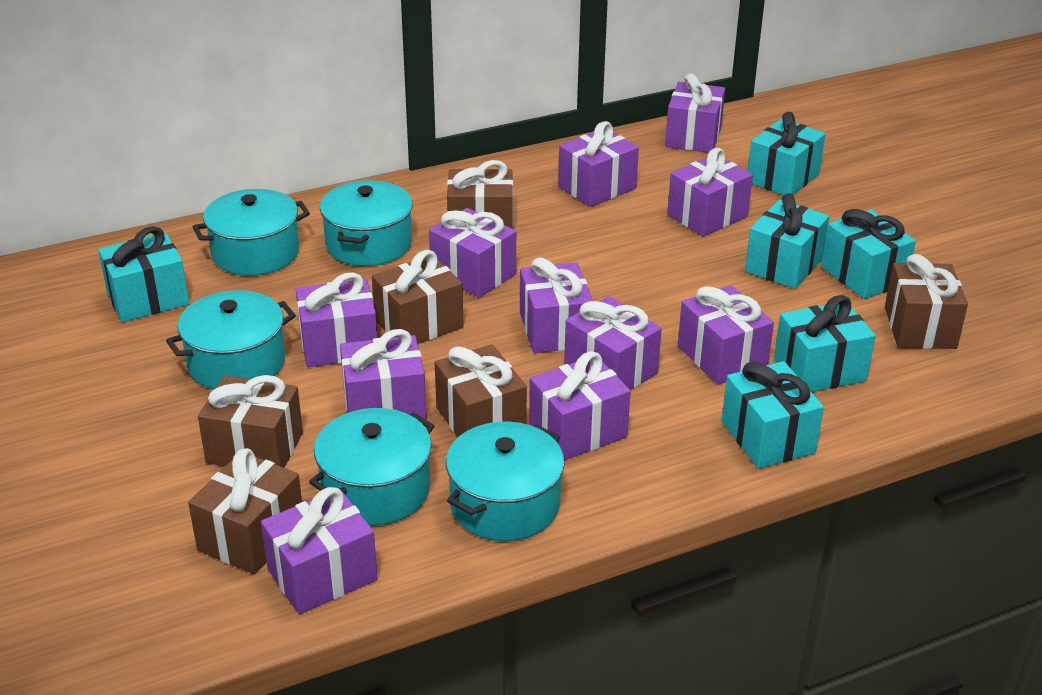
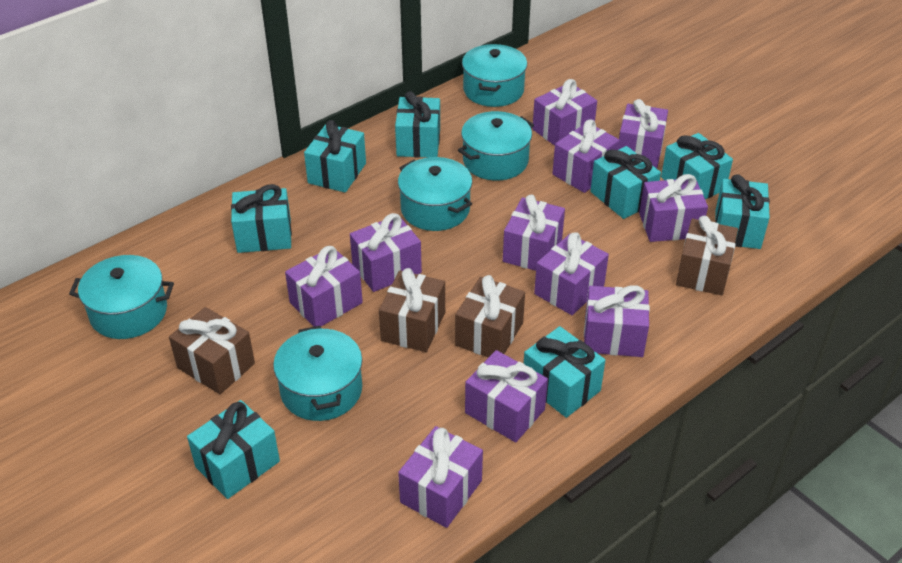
brown gift: [188,448,302,574] [198,375,303,468] [372,250,464,344] [435,344,527,437] [447,160,513,228] [885,254,968,349] = 6 -> [169,307,255,394] [379,268,445,352] [455,275,525,358] [676,216,738,295] = 4
turquoise gift: [98,226,189,322] [722,361,824,469] [745,193,829,289] [748,112,825,195] [774,295,876,392] [821,209,916,299] = 6 -> [187,400,280,499] [231,184,292,253] [304,120,366,193] [395,91,440,157] [523,326,605,418] [590,146,661,219] [661,133,733,199] [715,174,770,249] = 8

